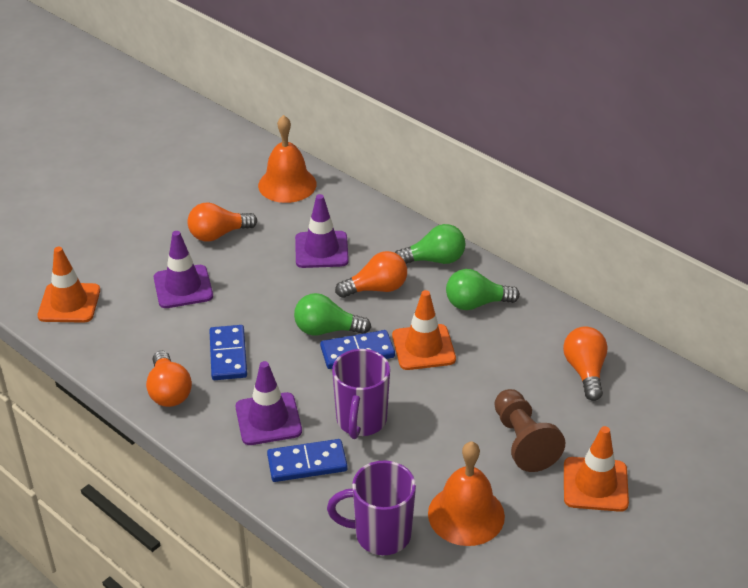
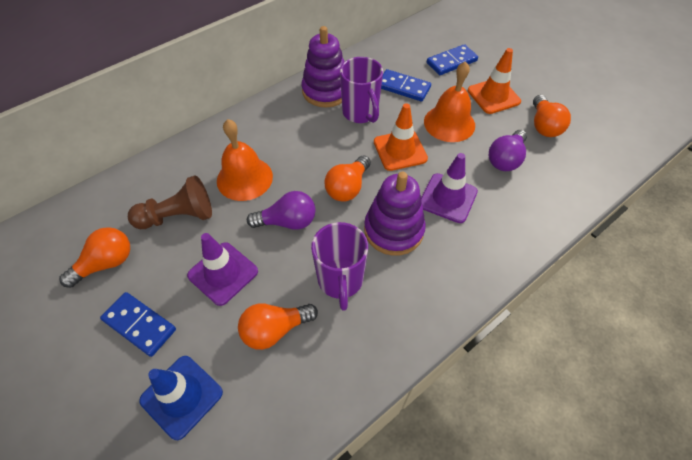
blue traffic cone: none = 0 -> [139,356,223,440] = 1
green light bulb: [294,293,371,335] [395,224,466,264] [446,269,520,310] = 3 -> none = 0
orange traffic cone: [38,247,100,323] [392,290,456,370] [564,426,629,512] = 3 -> [374,103,428,171] [468,48,521,114] = 2
purple light bulb: none = 0 -> [247,191,316,230] [489,130,527,171] = 2
purple stacking toy: none = 0 -> [302,26,345,107] [364,172,426,256] = 2
purple traffic cone: [154,231,213,308] [236,361,302,445] [295,194,349,268] = 3 -> [187,233,258,306] [421,153,478,223] = 2

